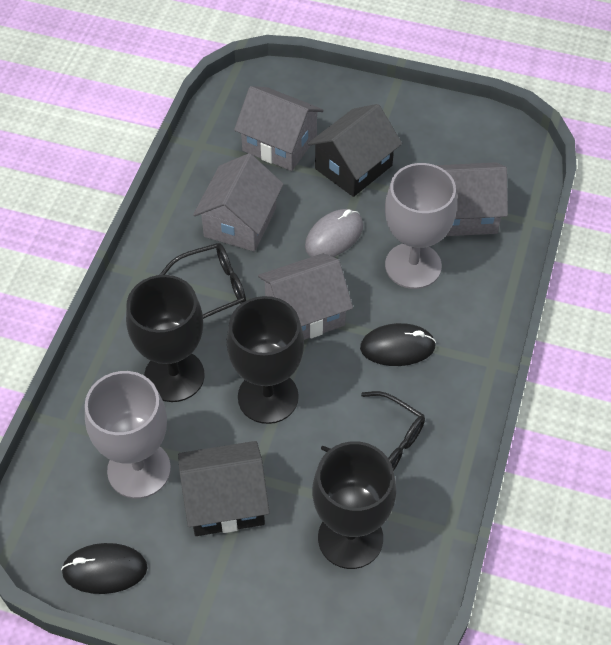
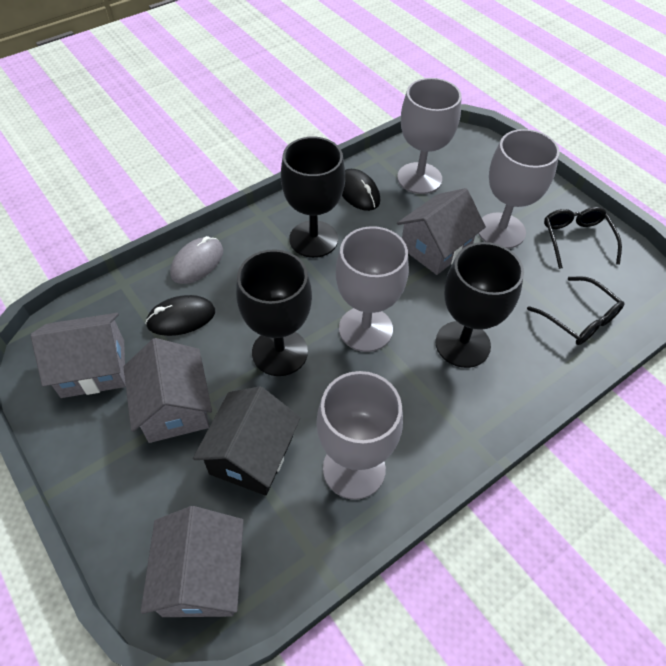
black house: [178,441,270,536] [308,104,402,197] = 2 -> [193,386,301,496] = 1
grey goblet: [85,371,171,499] [385,163,457,289] = 2 -> [317,371,403,500] [336,226,409,352] [397,78,462,194] [478,129,560,249] = 4

